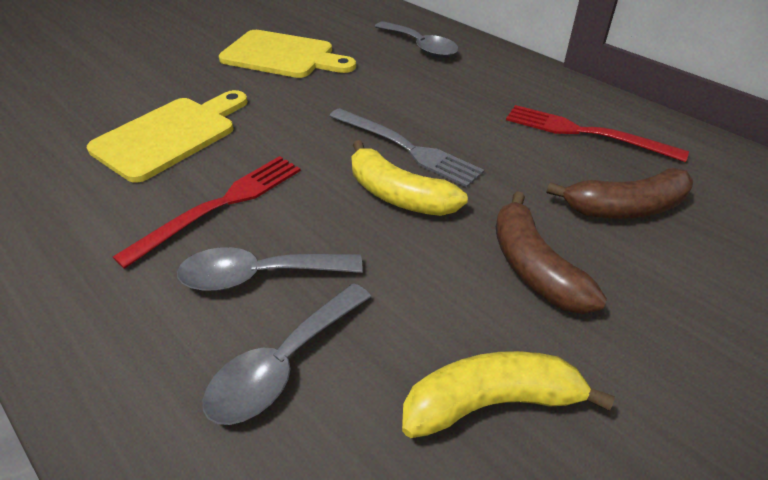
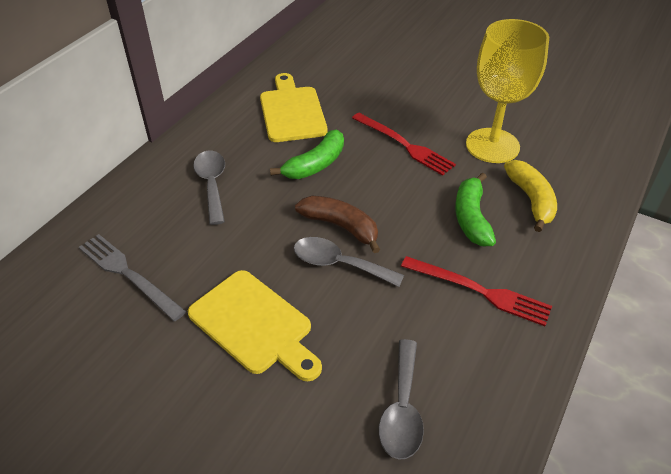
brown banana: [496,191,607,314] [547,168,693,219] = 2 -> [295,196,380,253] = 1
green banana: none = 0 -> [270,130,344,179] [455,173,496,246] = 2
yellow banana: [351,140,468,216] [402,351,615,438] = 2 -> [504,160,557,232] = 1
yellow goblet: none = 0 -> [466,19,549,163] = 1

